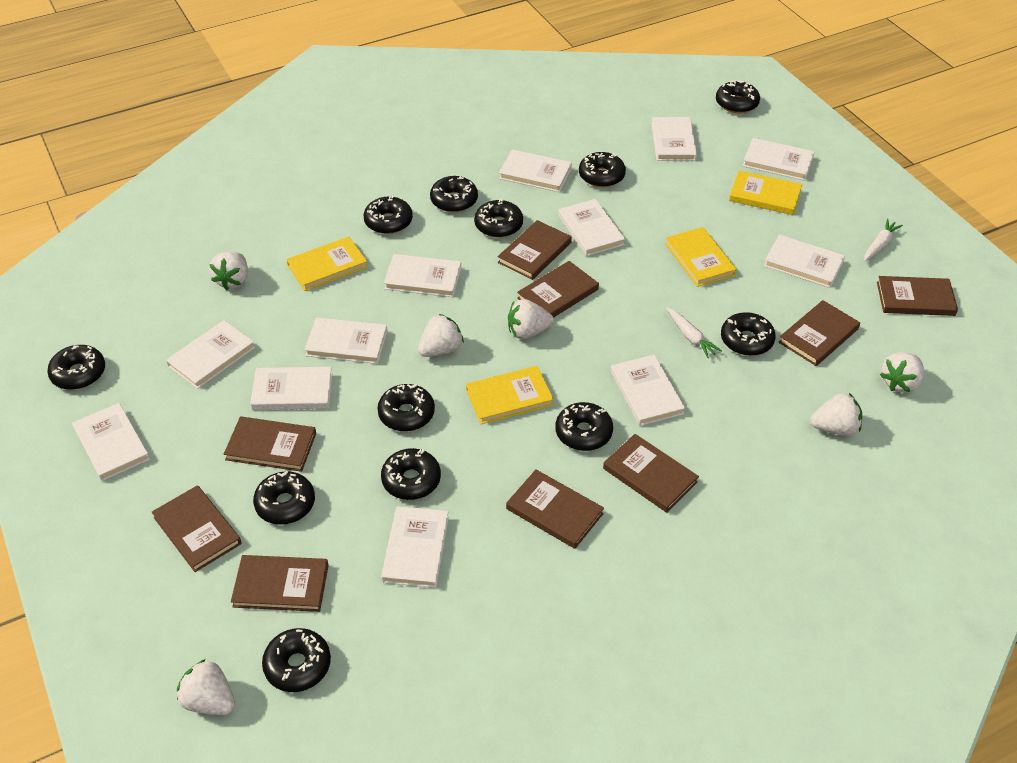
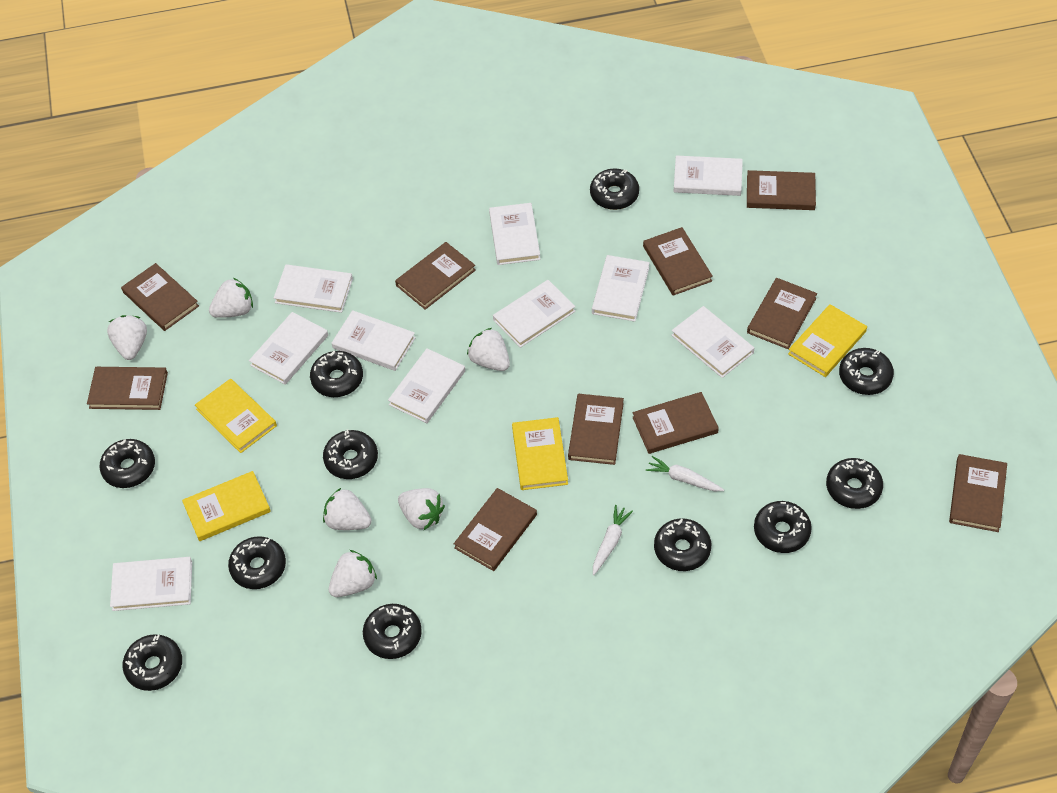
black donut: [47,345,105,390] [253,471,315,525] [262,628,331,692] [364,195,413,234] [377,384,435,431] [381,448,441,500] [430,176,478,212] [474,198,523,238] [555,402,613,451] [579,152,626,187] [716,80,760,113] [721,312,776,356] = 12 -> [99,439,155,488] [122,634,182,691] [228,536,286,589] [310,351,363,397] [323,430,378,479] [363,604,422,659] [590,168,639,210] [654,518,711,571] [754,501,812,553] [826,458,883,509] [839,348,894,395] = 11
brown book: [152,485,242,572] [224,416,316,472] [231,555,329,612] [498,220,572,280] [506,470,604,549] [517,261,599,318] [603,434,699,513] [779,300,860,366] [877,276,958,316] = 9 -> [87,367,168,410] [121,263,199,331] [395,242,476,310] [454,488,537,571] [568,394,624,465] [632,392,719,454] [643,227,713,296] [747,170,816,210] [747,278,817,349] [949,454,1007,532] = 10
white book: [72,403,150,481] [166,320,255,389] [250,367,332,410] [305,317,388,364] [381,506,449,588] [384,254,461,297] [499,150,572,192] [558,199,625,256] [611,355,685,426] [651,117,697,161] [743,138,814,181] [764,235,845,288] = 12 -> [110,557,192,611] [249,312,328,385] [274,264,353,313] [332,310,416,371] [388,348,465,423] [489,203,540,265] [493,280,576,348] [592,255,650,322] [671,306,754,378] [673,155,743,196] = 10

